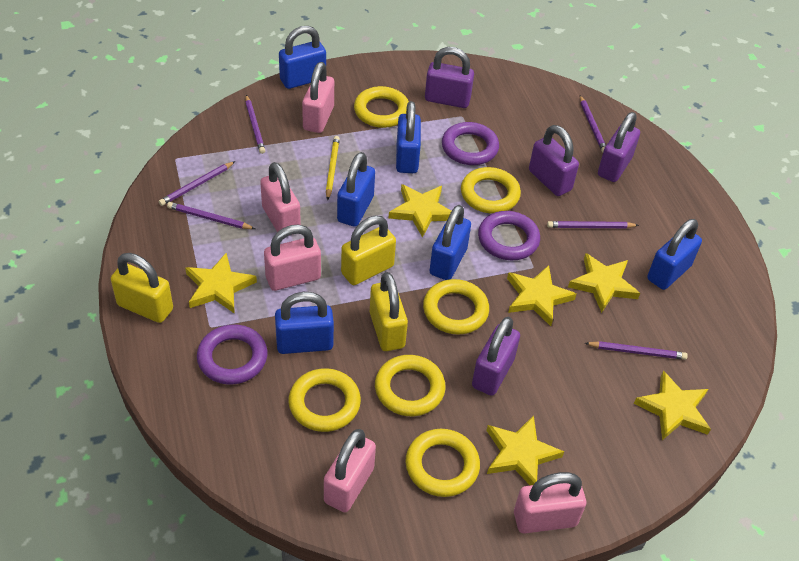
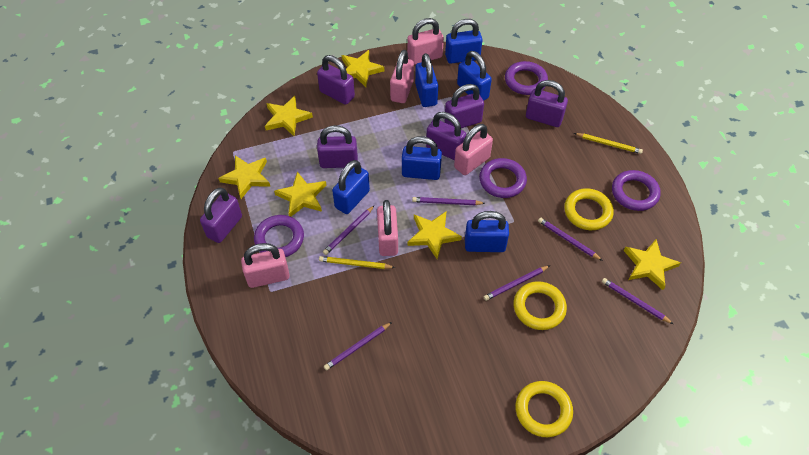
purple padlock: [425,47,474,108] [472,317,520,396] [529,125,579,196] [598,112,640,182] = 4 -> [200,188,242,243] [317,55,355,105] [317,125,358,168] [426,112,466,160] [444,84,484,128] [526,80,568,127] = 6
purple ring: [197,325,268,384] [442,122,499,165] [478,211,540,260] = 3 -> [254,215,304,257] [479,158,527,198] [505,61,548,95] [612,170,661,211] = 4
yellow padlock: [111,253,173,323] [341,216,396,285] [370,272,408,351] = 3 -> none = 0
yellow pencil: [326,136,340,200] = 1 -> [319,256,395,269] [574,133,643,154] = 2
yellow ring: [289,368,361,432] [354,86,409,128] [375,355,446,416] [405,429,480,497] [423,279,489,335] [461,167,521,214] = 6 -> [513,281,567,330] [515,381,573,437] [564,188,614,230] = 3

